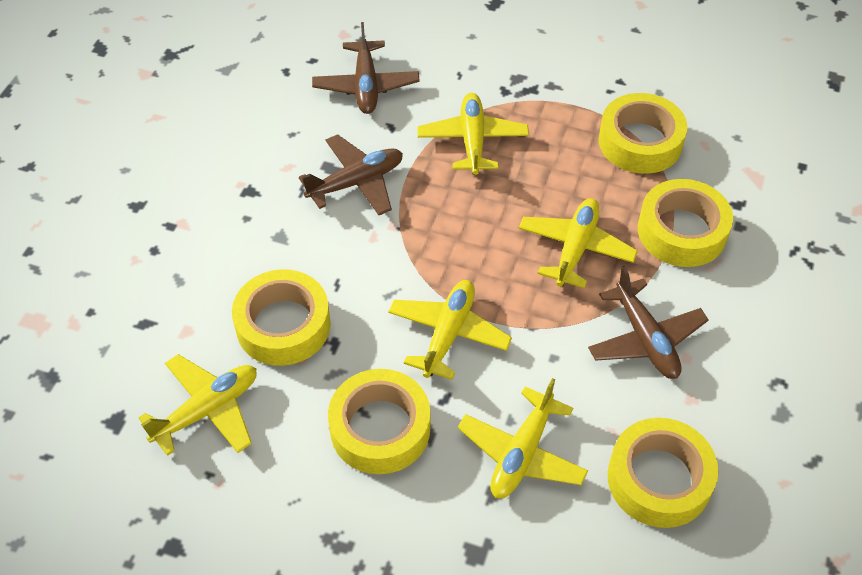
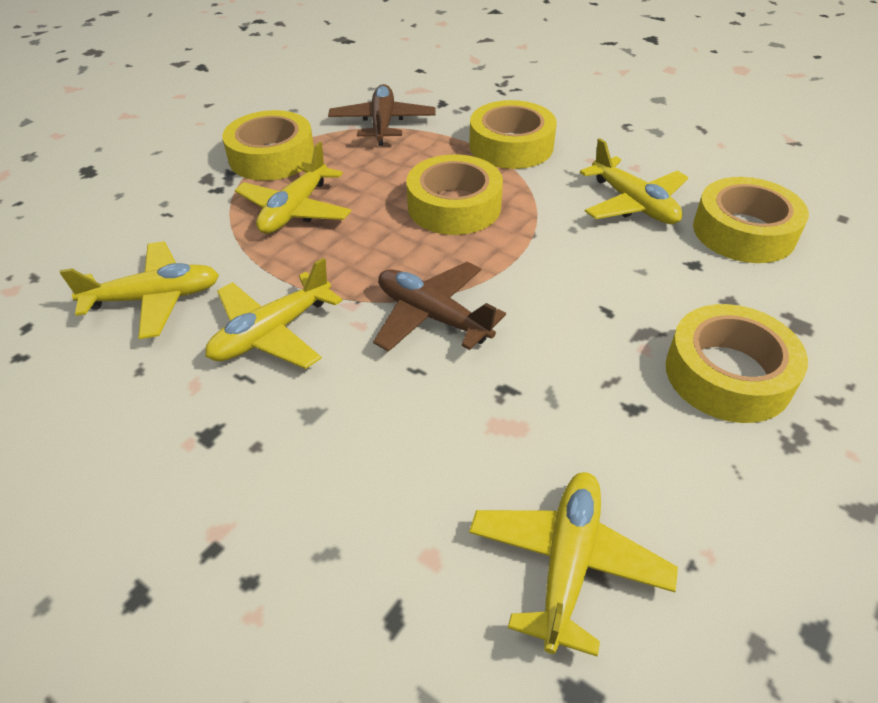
brown plane: [299,134,403,215] [312,22,420,114] [588,266,709,379] = 3 -> [328,84,436,146] [373,262,506,352] = 2

